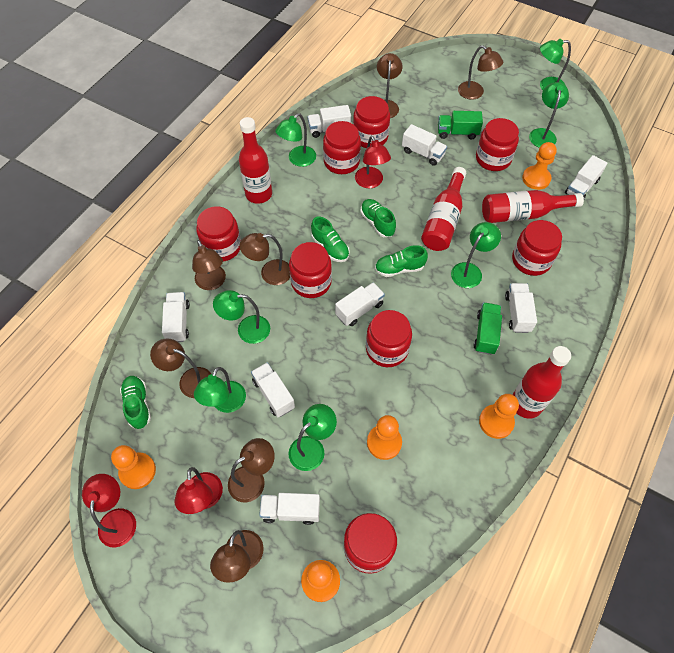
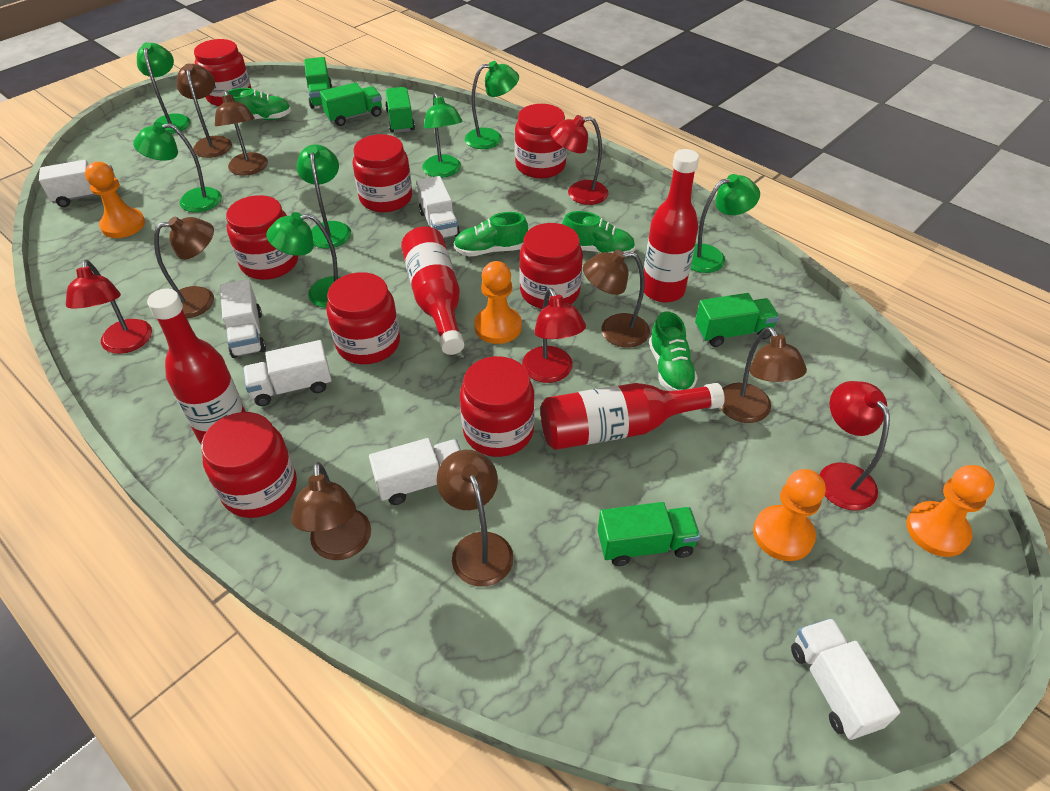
green truck: [438,111,483,140] [474,302,502,355] = 2 -> [304,57,332,109] [320,82,382,126] [385,87,415,133] [598,502,700,566] [695,293,779,347] = 5
orange pawn: [111,445,156,489] [301,560,340,602] [367,415,402,460] [479,394,519,439] [522,142,557,190] = 5 -> [85,162,145,238] [474,261,522,344] [753,469,826,561] [906,465,995,557] = 4
red lamp: [82,474,136,548] [174,467,223,514] [355,136,391,188] = 3 -> [66,260,152,354] [522,288,586,383] [551,115,609,205] [819,381,890,511] = 4
white truck: [162,292,190,342] [251,362,295,417] [259,493,320,525] [308,105,351,138] [335,282,385,326] [402,124,447,166] [505,283,537,333] [565,155,607,199] = 8 -> [39,160,116,207] [220,279,266,358] [243,340,332,406] [369,438,461,505] [416,176,460,239] [791,618,900,740] = 6

